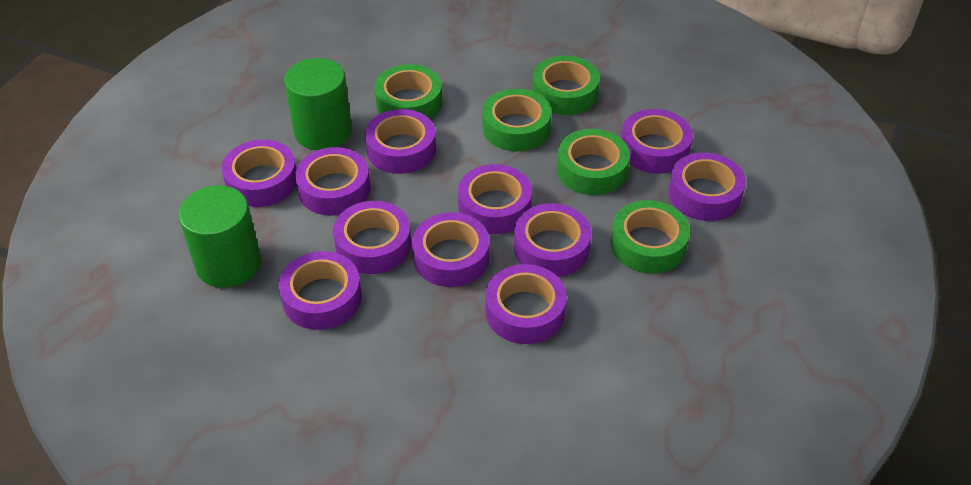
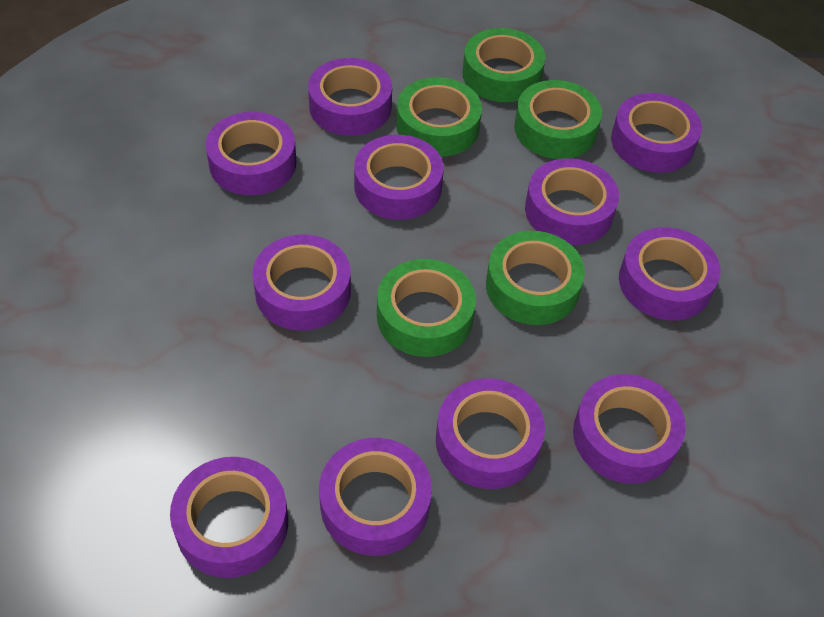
green cylinder: [179,185,261,288] [284,58,352,150] = 2 -> none = 0

